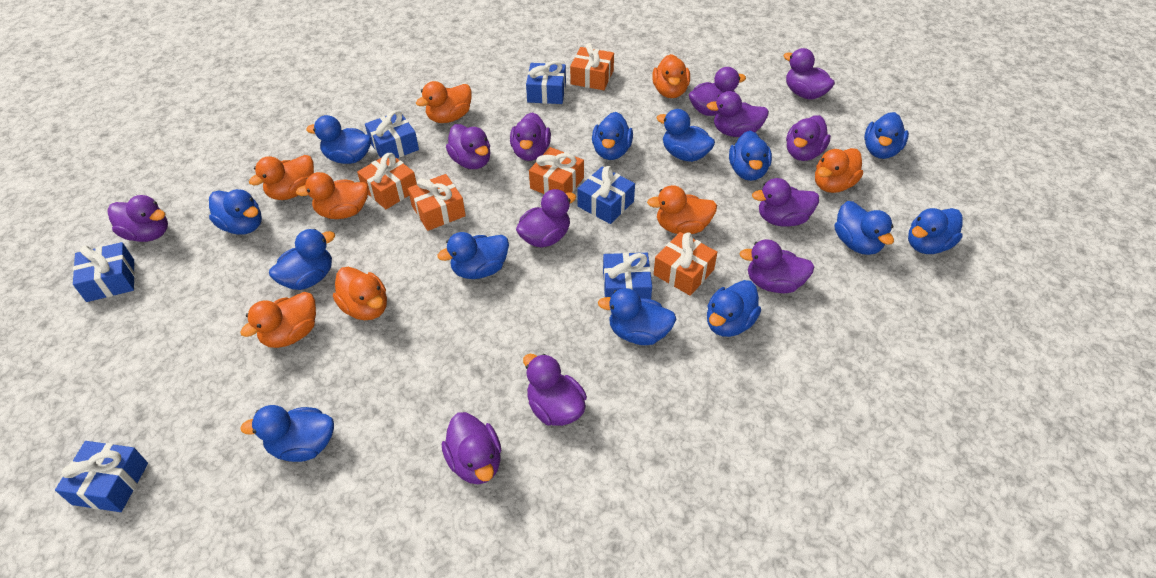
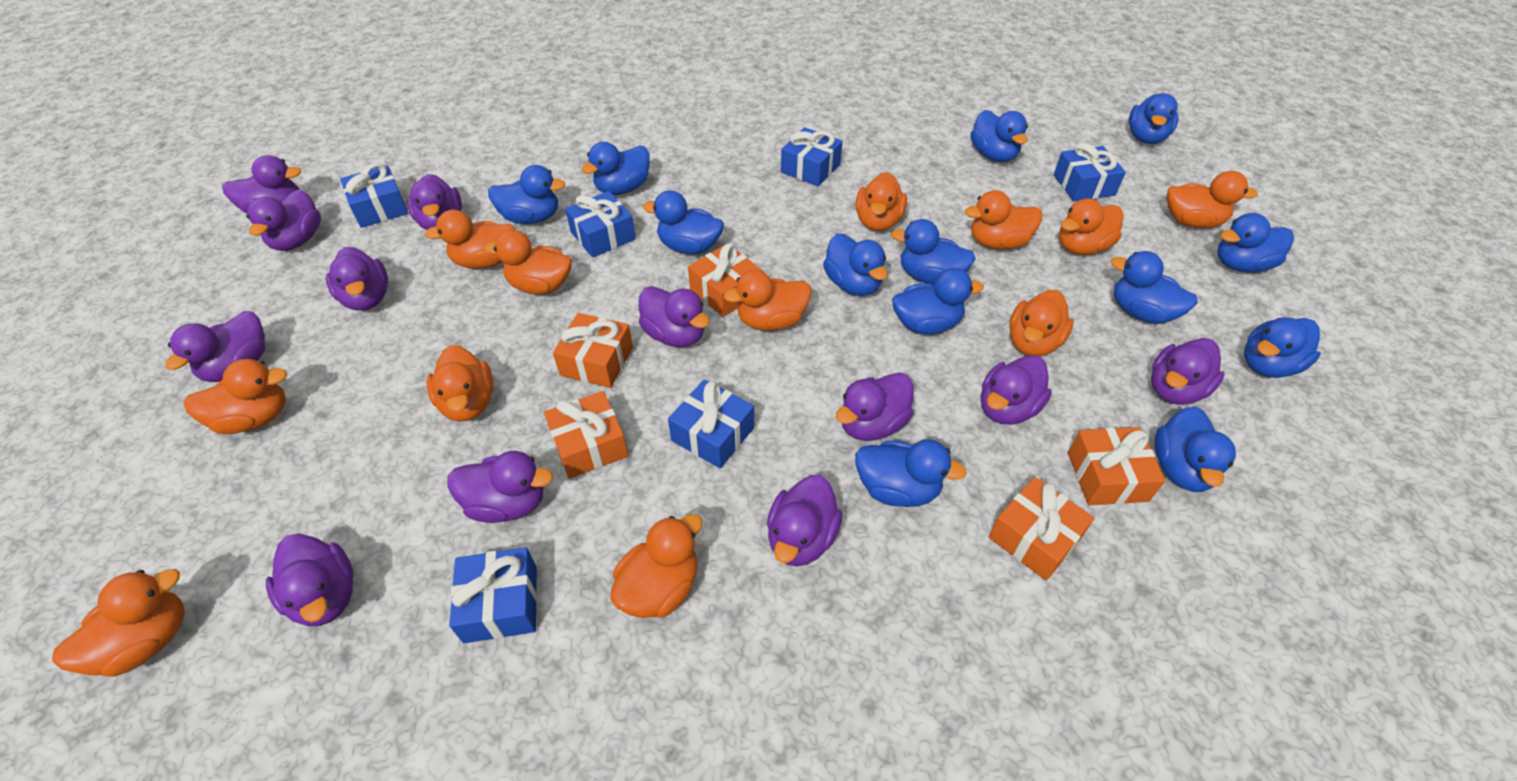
orange duck: [240,292,316,348] [249,155,314,200] [296,172,368,219] [333,267,387,320] [416,81,472,123] [647,185,717,234] [652,54,690,98] [815,148,863,193] = 8 -> [52,569,185,676] [184,359,287,434] [425,210,515,269] [427,345,494,422] [484,230,572,294] [610,514,702,618] [724,270,811,331] [855,172,907,231] [965,190,1042,249] [1009,290,1074,356] [1059,198,1123,255] [1167,171,1258,228] = 12

